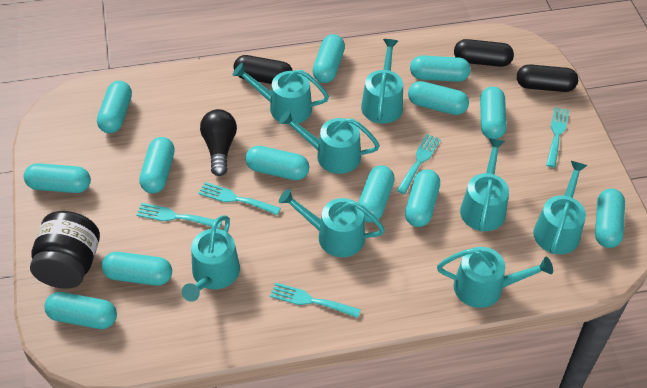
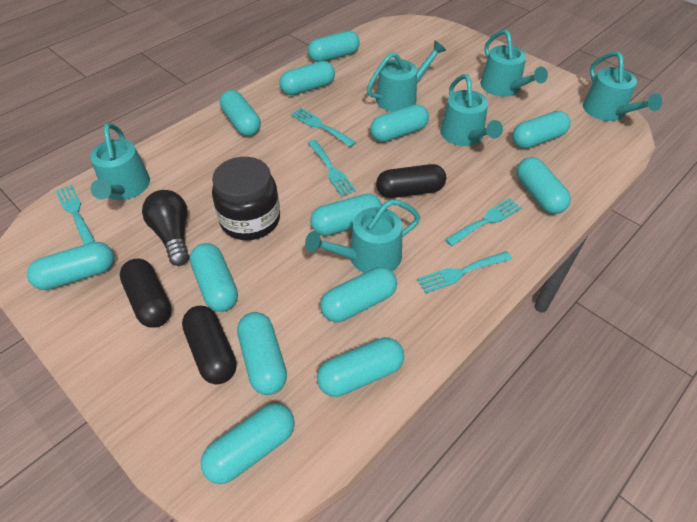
turquoise watering can: [182,215,240,302] [233,63,329,124] [279,110,380,174] [279,189,385,257] [361,39,403,124] [437,247,553,308] [460,138,509,232] [533,161,588,254] = 8 -> [90,123,150,200] [305,199,421,273] [367,41,446,112] [440,74,503,146] [481,30,548,97] [583,52,662,121] = 6

